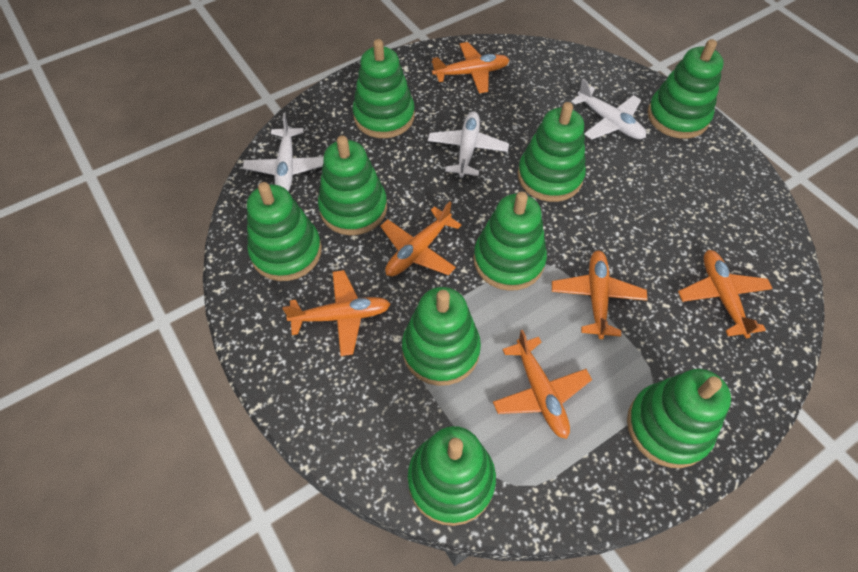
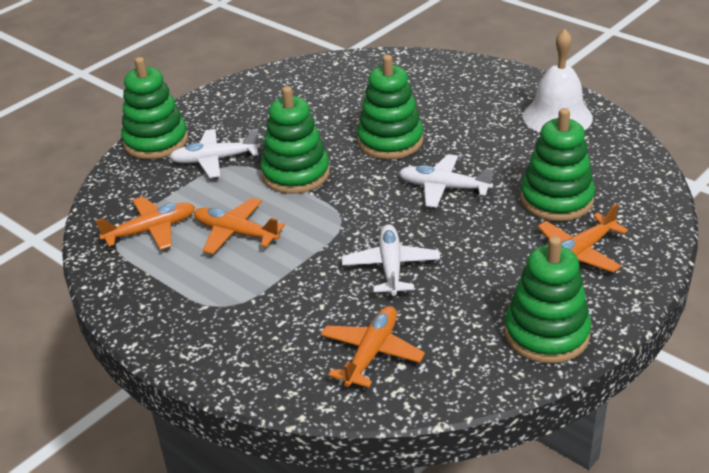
green stacking toy: [247,182,322,281] [318,136,387,235] [353,39,415,138] [402,287,481,386] [407,426,496,526] [473,192,547,291] [518,102,586,202] [627,369,731,468] [647,39,724,139] = 9 -> [121,57,188,159] [260,86,330,194] [357,55,423,159] [505,236,591,364] [521,108,595,221] = 5
orange plane: [282,270,390,356] [380,201,461,276] [432,42,509,93] [493,330,592,439] [552,250,647,339] [678,250,773,338] = 6 -> [95,196,195,250] [194,198,285,254] [321,306,425,388] [538,203,628,272] = 4
white bell: none = 0 -> [523,29,593,133] = 1

